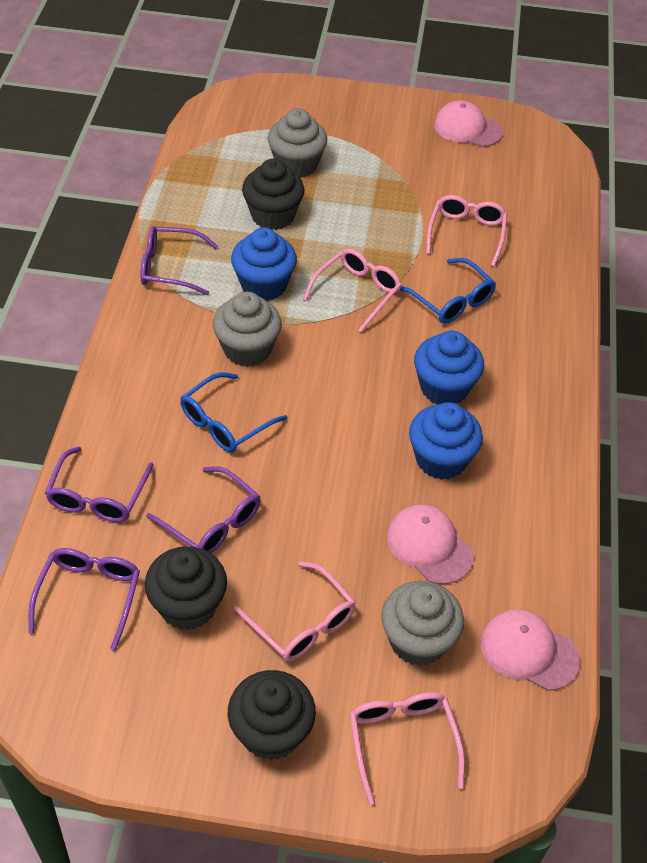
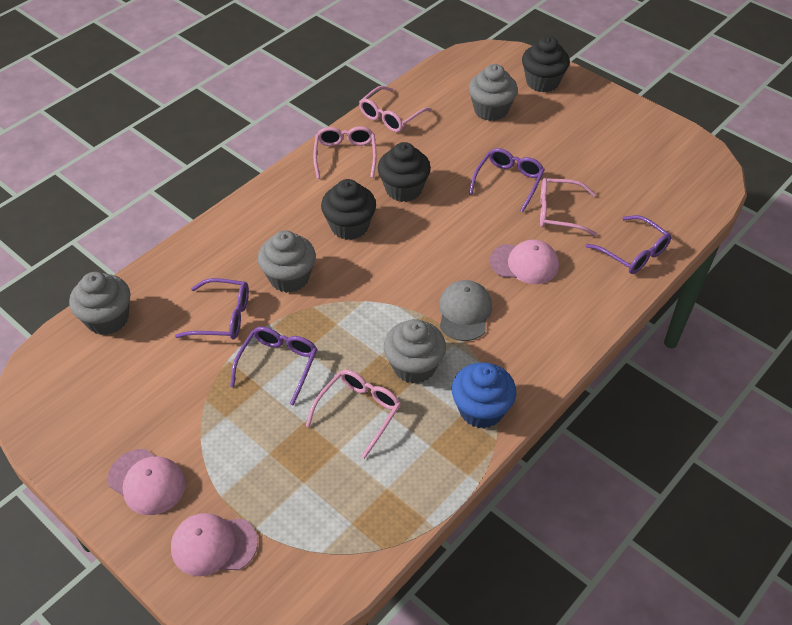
blue cupcake: [231,227,297,301] [409,402,483,480] [414,331,484,404] = 3 -> [452,362,517,428] = 1
blue glasses: [180,372,287,452] [399,258,496,324] = 2 -> none = 0
grey cap: none = 0 -> [439,280,492,341] = 1
grey cupcake: [213,292,282,367] [268,108,327,178] [381,581,464,666] = 3 -> [69,272,131,335] [258,230,316,293] [384,319,446,384] [469,64,518,121] = 4

